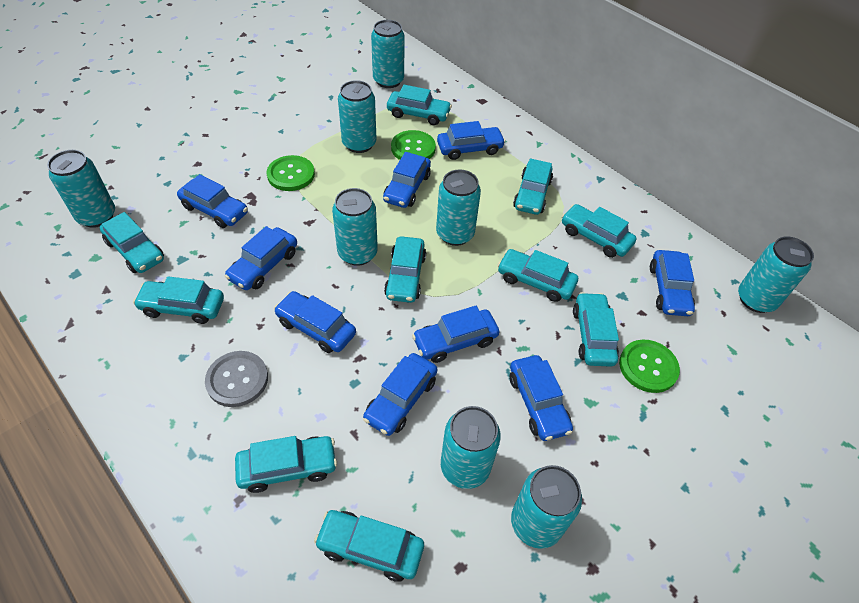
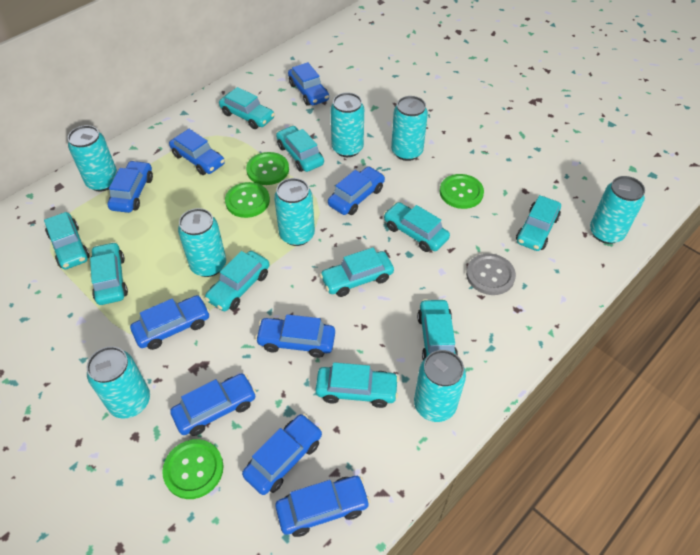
green button: [267,155,315,191] [391,130,436,160] [619,340,680,393] = 3 -> [162,439,223,499] [225,182,270,218] [246,152,289,185] [440,174,484,209] = 4

